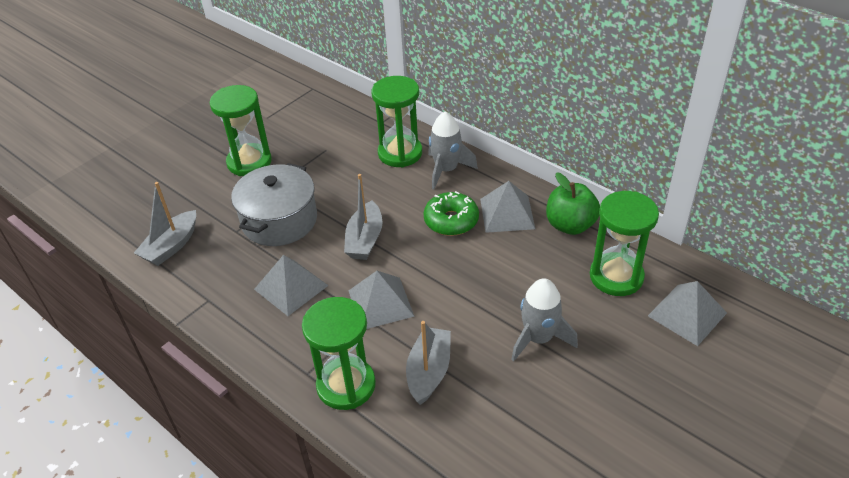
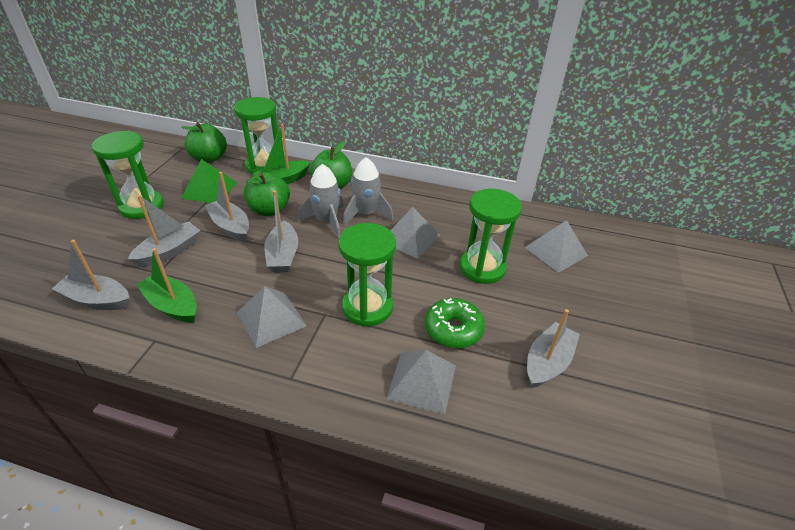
green apple: [546,172,600,235] = 1 -> [182,122,227,163] [244,172,290,216] [310,141,352,189] = 3
green boat: none = 0 -> [136,248,197,323] [252,123,311,184] = 2
green pyramid: none = 0 -> [181,159,237,203] = 1
grey boat: [134,182,196,266] [344,174,382,260] [406,321,451,405] = 3 -> [52,240,129,310] [128,195,200,267] [205,172,249,242] [264,190,298,273] [527,309,580,388] = 5
grey pot: [231,163,317,246] = 1 -> none = 0

